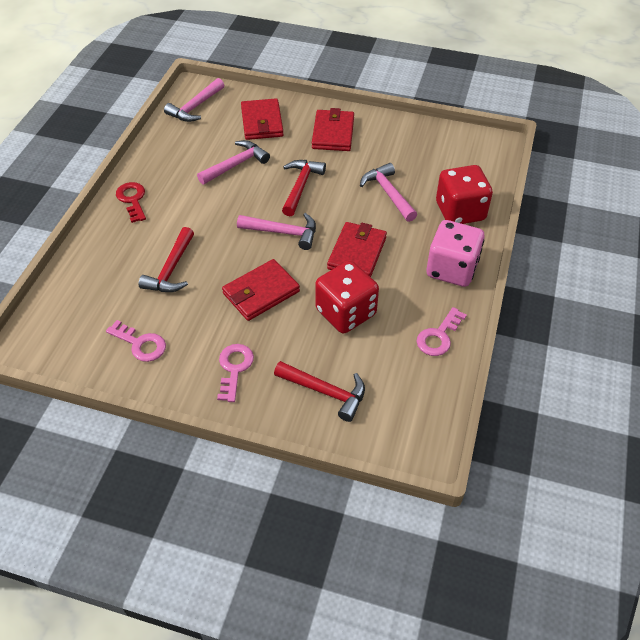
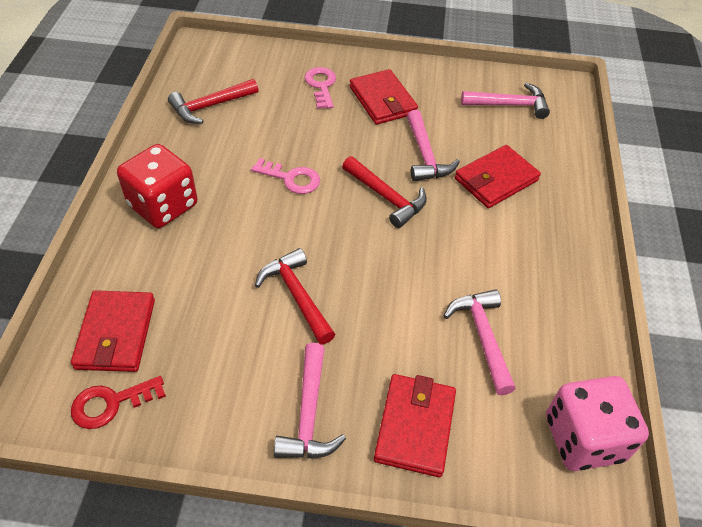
pink key: [106,320,166,362] [217,344,254,402] [416,307,467,356] = 3 -> [251,158,320,194] [304,67,336,109] = 2
red dice: [315,261,379,334] [436,165,493,224] = 2 -> [117,144,197,228] = 1

